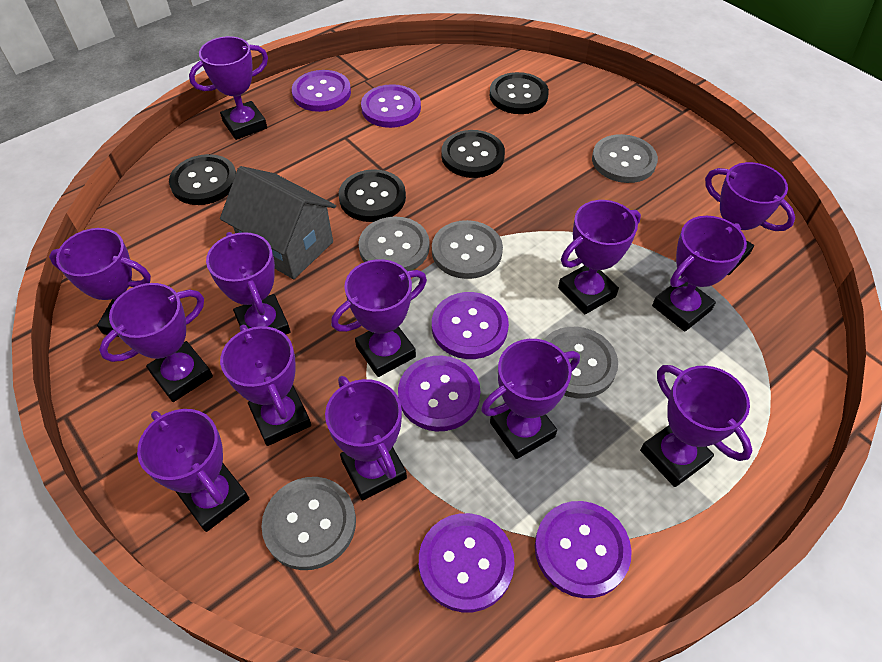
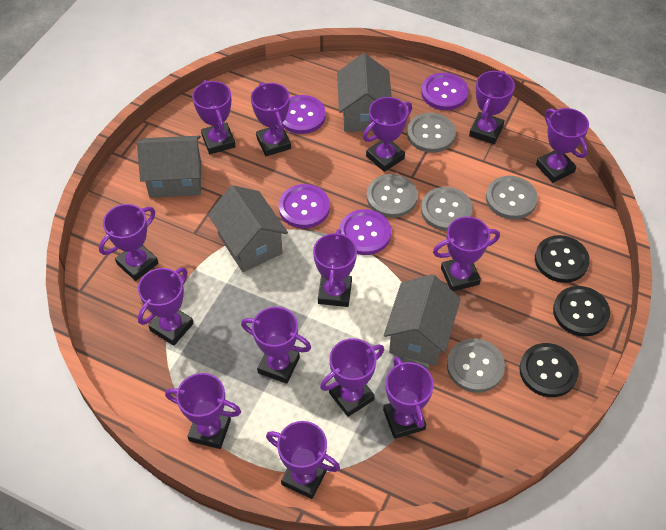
black button: [169,154,236,205] [339,169,406,222] [441,130,505,178] [490,72,549,114] = 4 -> [519,343,579,397] [535,235,590,283] [553,286,610,337] = 3
grey house: [220,166,336,279] = 1 -> [137,136,201,198] [208,185,288,272] [337,53,391,132] [384,274,461,366] = 4
purple button: [292,70,351,112] [361,84,421,128] [398,356,480,431] [419,513,515,612] [432,292,509,359] [535,501,632,598] = 6 -> [279,184,330,228] [283,95,326,134] [339,209,391,255] [421,73,469,110] = 4
purple trophy: [49,228,151,337] [99,283,213,402] [137,409,249,532] [189,36,268,140] [206,232,290,335] [220,325,311,446] [325,376,407,501] [331,259,427,377] [481,339,580,459] [558,200,641,314] [640,365,752,487] [652,216,747,332] [705,162,795,275] = 13 -> [99,204,158,281] [138,268,194,346] [165,373,241,449] [192,80,236,154] [241,307,311,384] [251,82,291,156] [266,421,340,499] [313,229,357,307] [320,338,384,417] [363,97,412,172] [383,356,434,439] [433,216,500,291] [469,71,515,144] [536,108,589,183] = 14

